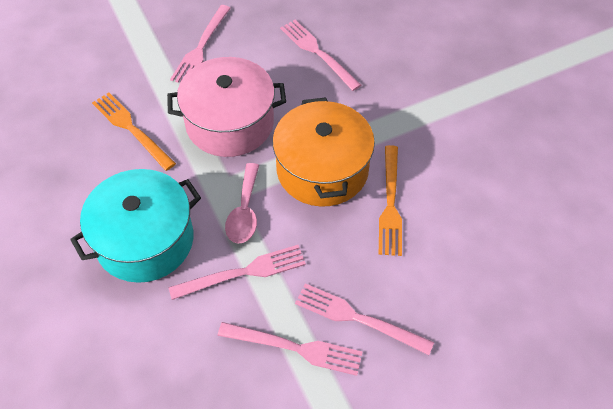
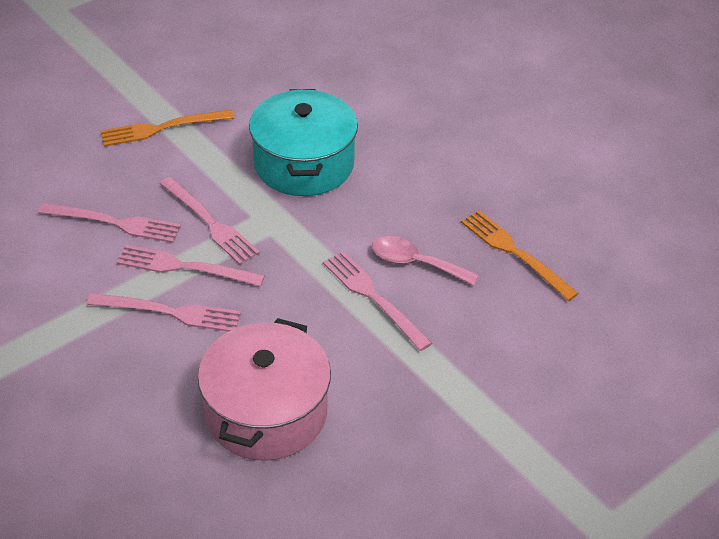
orange pot: [272,97,375,207] = 1 -> none = 0

